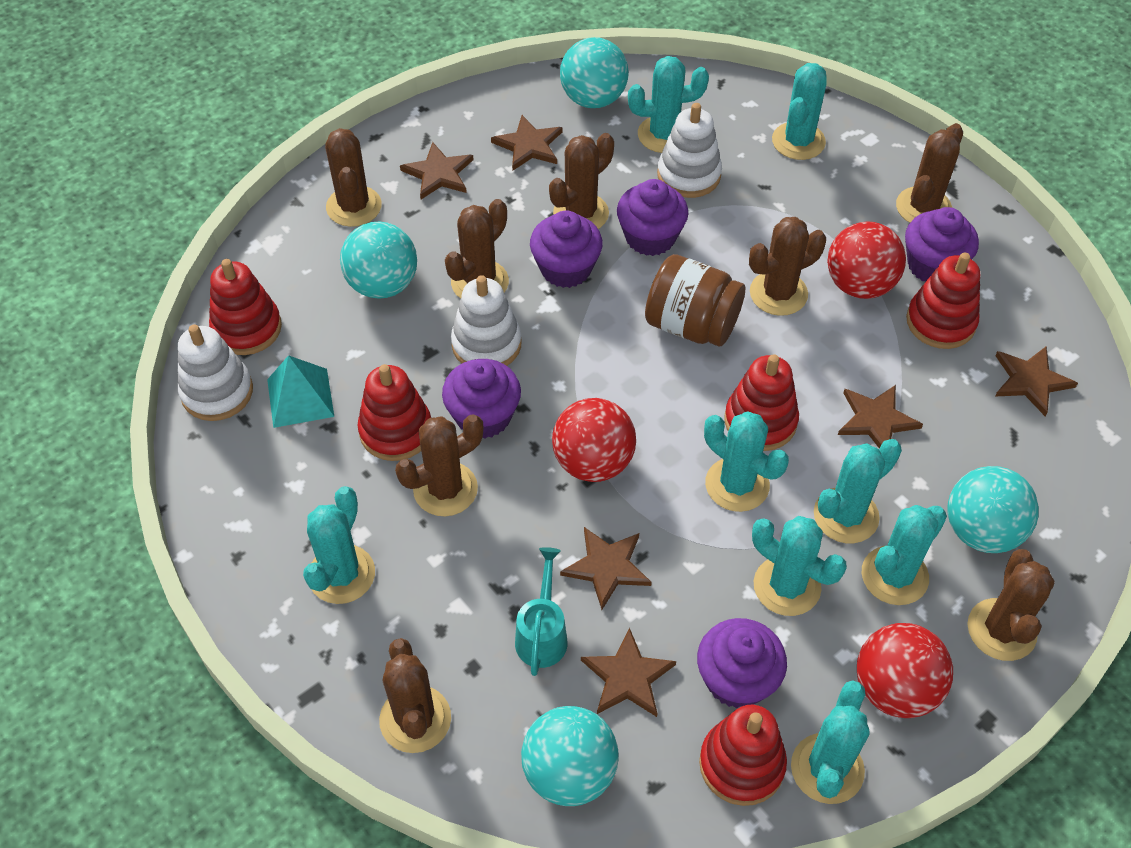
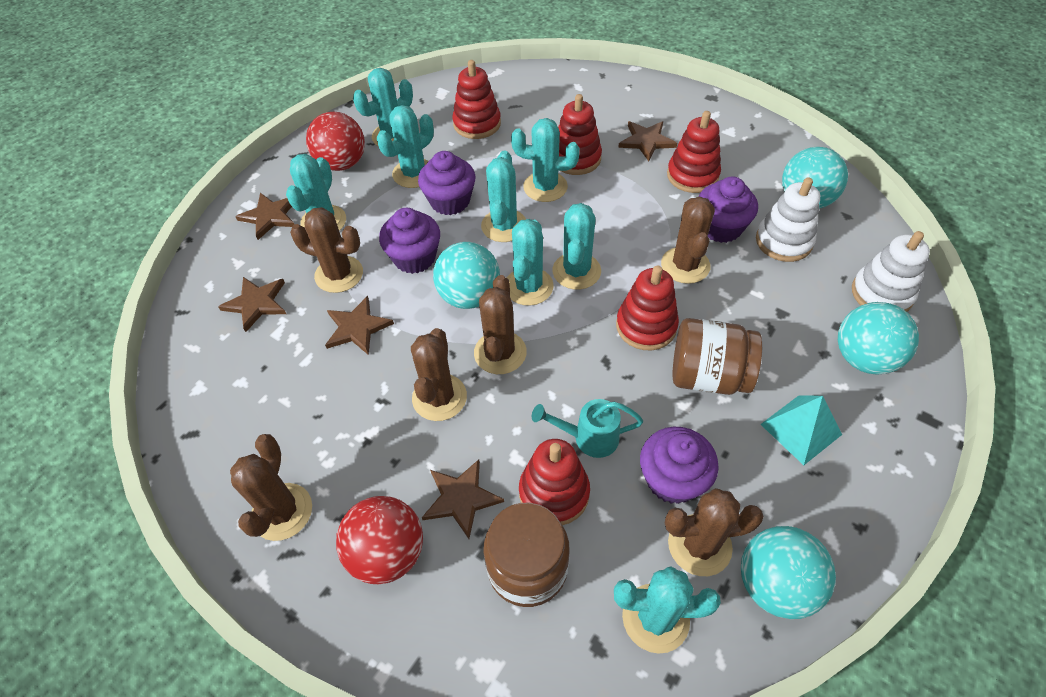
brown cactus: [325,128,382,227] [379,638,451,753] [395,414,483,516] [445,199,509,299] [549,133,614,229] [749,217,826,316] [896,123,963,223] [968,549,1055,661] = 8 -> [230,434,312,541] [290,207,363,293] [411,328,467,421] [474,275,527,374] [661,197,715,284] [665,488,764,576] = 6
brown jar: [645,254,745,346] = 1 -> [483,502,570,607] [673,318,762,395] = 2
brown star: [400,142,473,199] [491,115,562,170] [560,527,652,610] [581,628,676,717] [838,385,923,449] [995,346,1078,417] = 6 -> [218,277,286,332] [235,193,295,240] [325,296,394,355] [422,460,504,539] [618,121,677,161] = 5
purple cupcake: [442,359,521,439] [530,211,603,288] [617,179,688,256] [697,618,787,709] [905,207,979,281] = 5 -> [379,208,440,274] [418,151,476,215] [640,427,719,504] [698,176,758,243] = 4
red ball: [552,398,636,482] [827,222,906,299] [857,623,953,718] = 3 -> [306,112,365,171] [336,496,423,584] = 2
white stacking toy: [178,324,253,421] [451,275,522,366] [657,103,722,198] = 3 -> [756,177,820,262] [852,231,930,312] = 2

